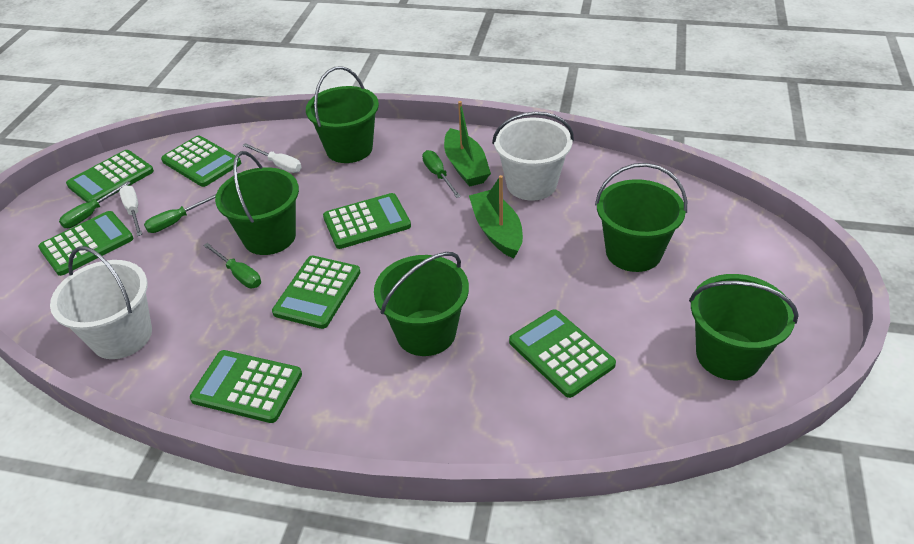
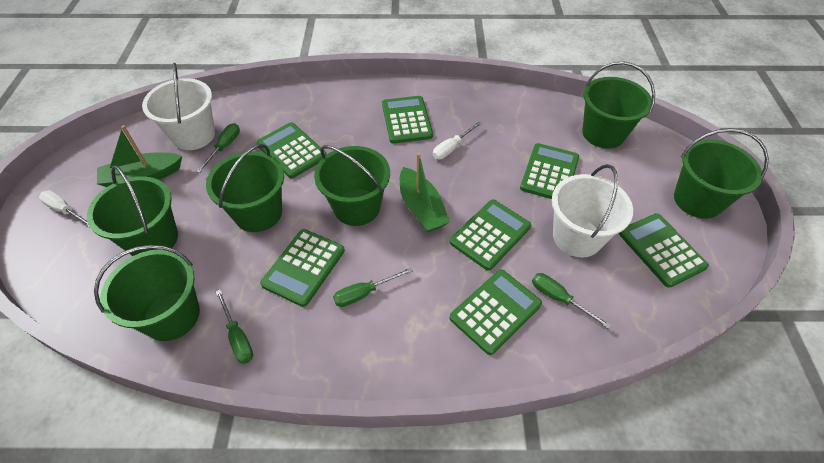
green bucket: [215,151,299,255] [306,66,379,163] [374,252,469,356] [595,163,687,272] [689,274,799,380] = 5 -> [87,165,178,256] [94,245,200,341] [206,144,284,232] [314,145,390,226] [582,62,655,149] [674,128,769,219] = 6

